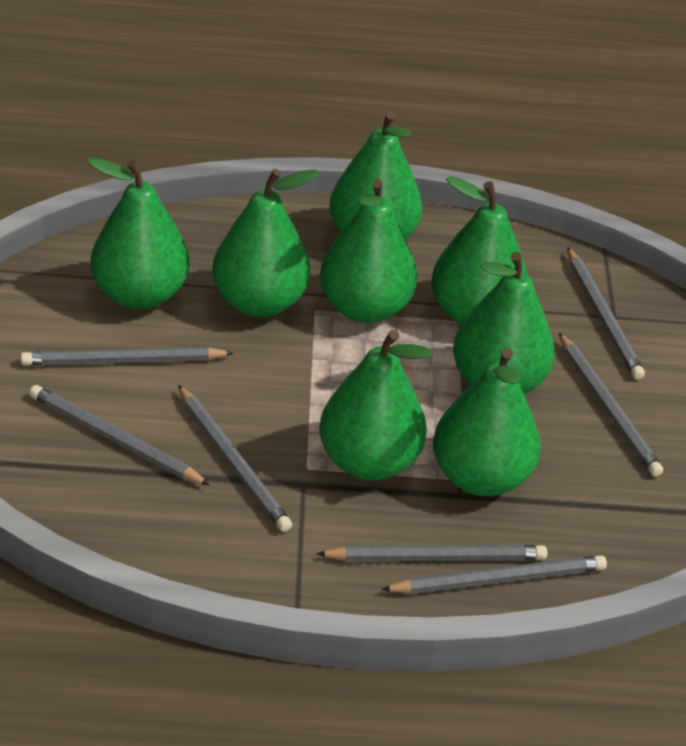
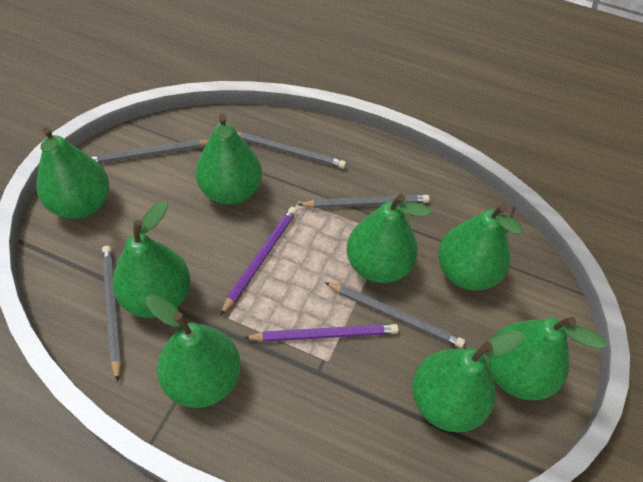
grey pencil: [21,347,233,365] [29,385,210,485] [178,385,292,532] [316,545,547,561] [381,555,607,594] [559,333,663,477] [567,247,645,380] = 7 -> [91,140,208,164] [102,246,121,382] [237,132,346,169] [297,195,430,208] [324,282,465,348] = 5
purple pencil: none = 0 -> [220,207,297,316] [244,324,399,342] = 2

